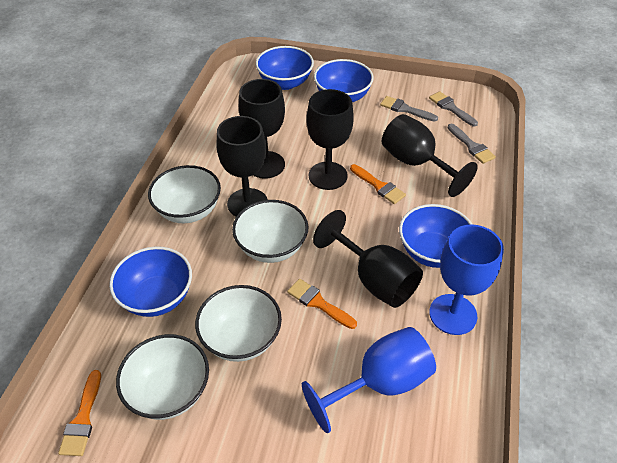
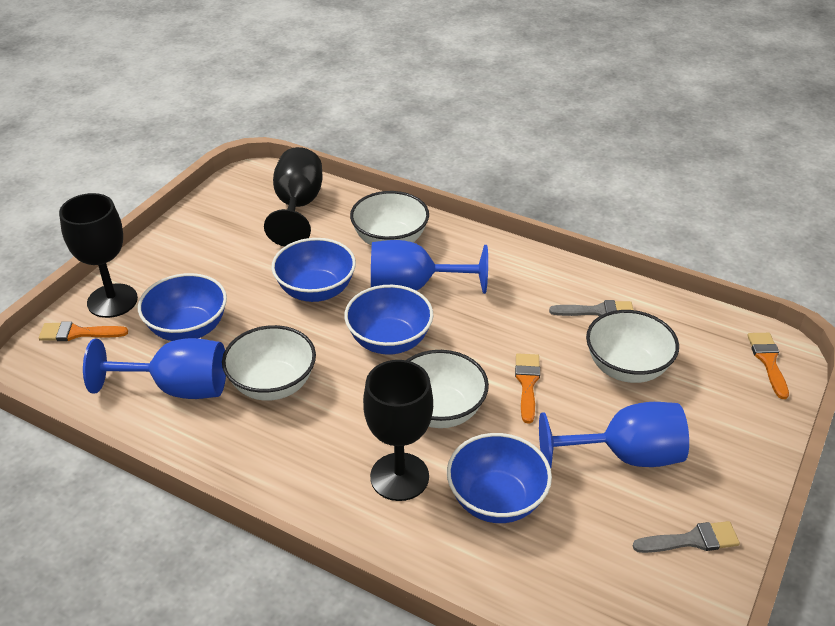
black goblet: [217,116,268,217] [239,79,285,179] [306,89,354,190] [313,210,423,308] [382,114,478,197] = 5 -> [59,193,138,318] [264,147,322,246] [363,360,433,501] = 3
blue goblet: [302,327,436,433] [429,224,504,335] = 2 -> [83,338,226,399] [371,240,488,294] [539,402,689,468] = 3
grey brush: [380,96,438,121] [429,91,478,127] [448,124,496,164] = 3 -> [549,300,633,316] [633,521,740,553] = 2

